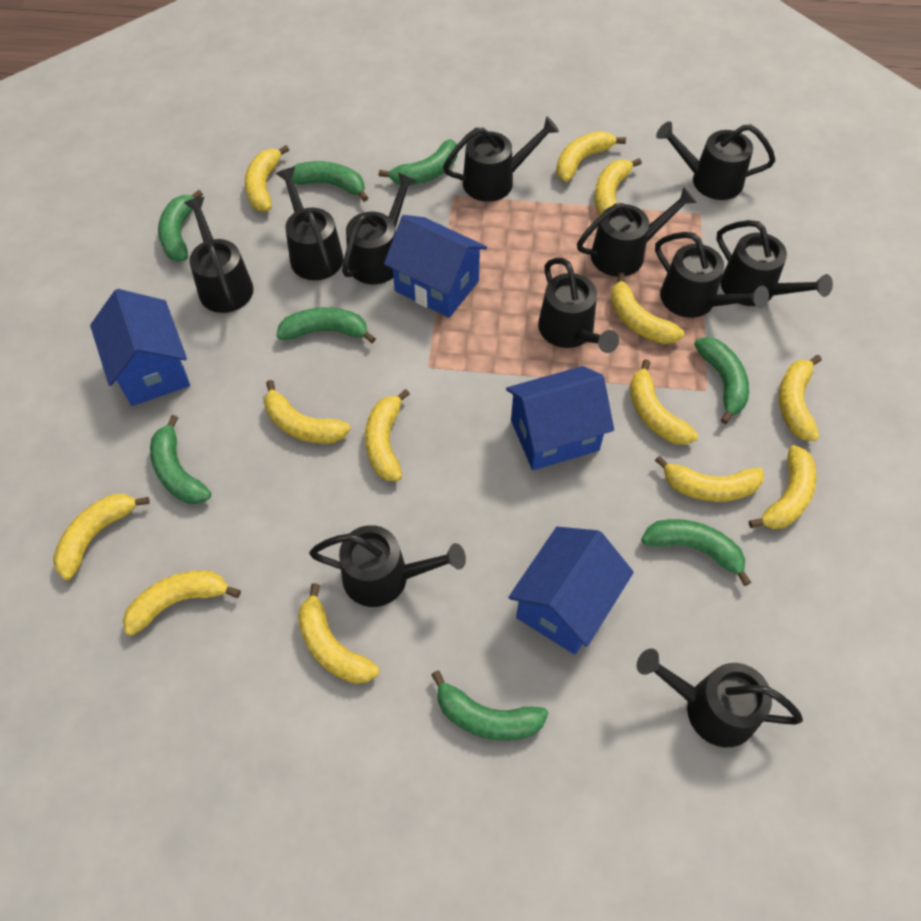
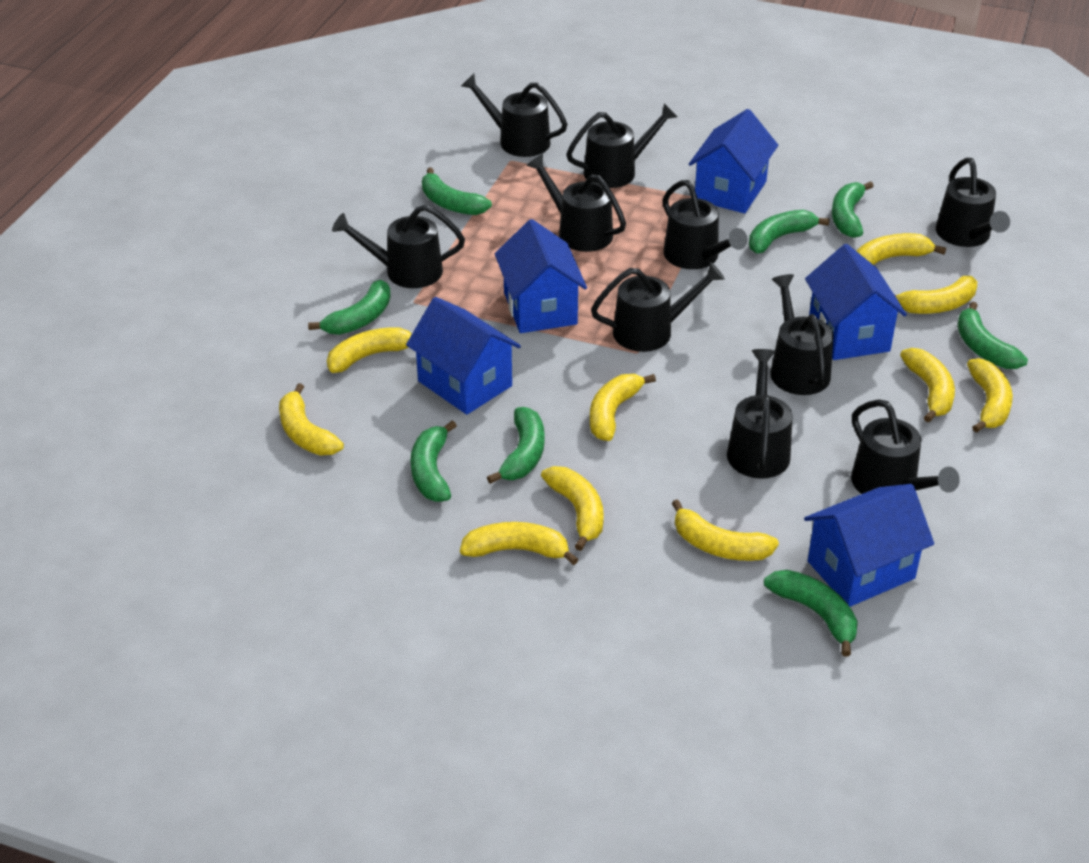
black watering can: [184,197,253,313] [276,167,343,280] [309,525,466,607] [342,173,417,284] [443,116,559,202] [538,258,619,353] [577,187,697,277] [637,648,803,747] [655,232,769,318] [656,121,775,200] [716,220,833,306] = 11 -> [332,205,465,288] [461,74,567,157] [526,154,626,252] [566,104,677,188] [591,262,725,352] [663,180,747,269] [727,349,793,478] [770,274,833,395] [851,399,960,494] [936,158,1010,247] = 10
blue house: [90,289,190,406] [384,215,487,318] [506,366,614,470] [508,527,634,655] = 4 -> [406,297,521,415] [495,219,587,333] [689,109,778,213] [804,484,934,607] [805,244,907,360] = 5
yellow banana: [53,494,149,580] [123,570,241,636] [245,145,289,212] [264,380,351,444] [298,583,379,684] [365,389,410,481] [556,131,626,182] [594,158,642,216] [611,273,684,344] [630,359,698,445] [655,456,764,502] [749,445,817,529] [779,355,822,441] = 13 -> [279,383,344,456] [327,327,412,373] [460,522,579,565] [541,466,604,551] [590,374,656,441] [672,499,779,561] [857,233,946,265] [895,276,977,314] [900,348,955,423] [967,358,1013,433] = 10

